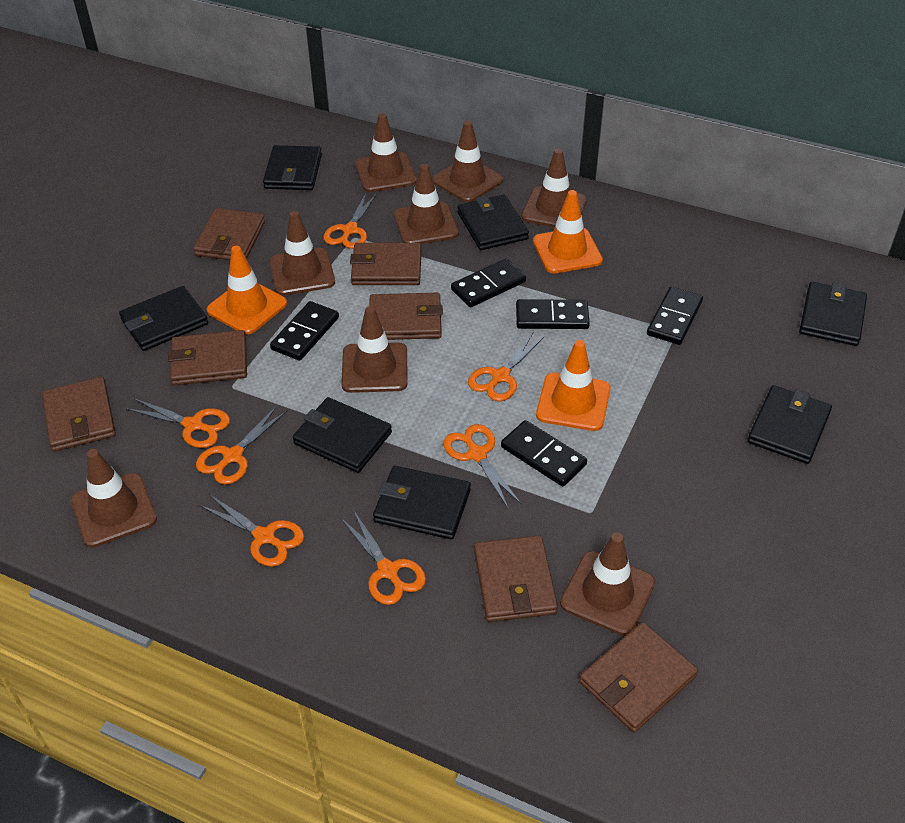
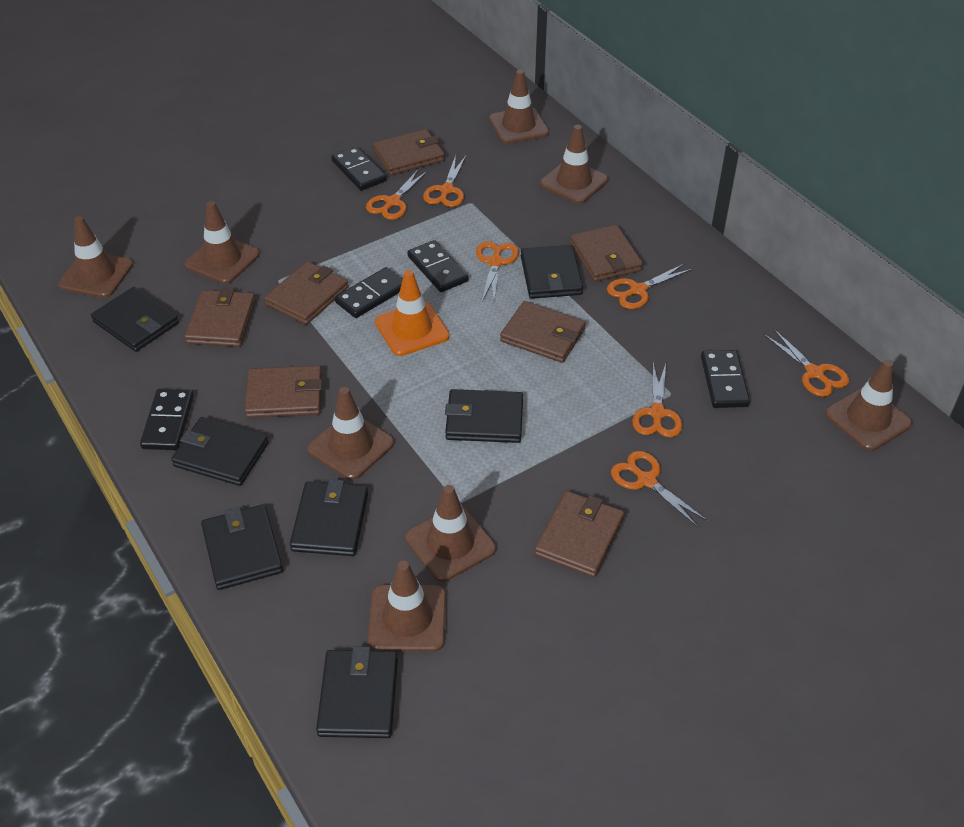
orange traffic cone: [207,246,287,335] [533,190,603,273] [536,340,611,431] = 3 -> [375,270,450,356] = 1

